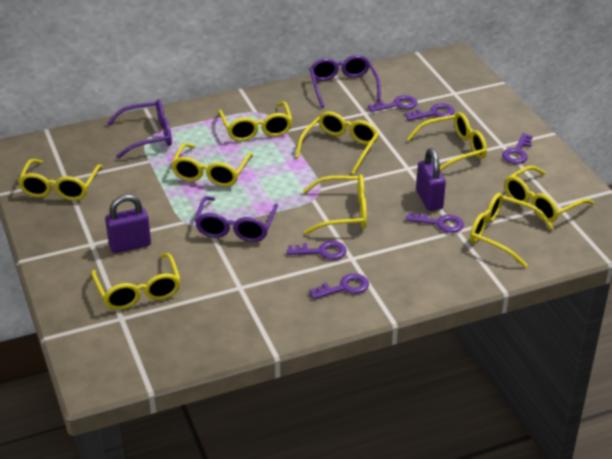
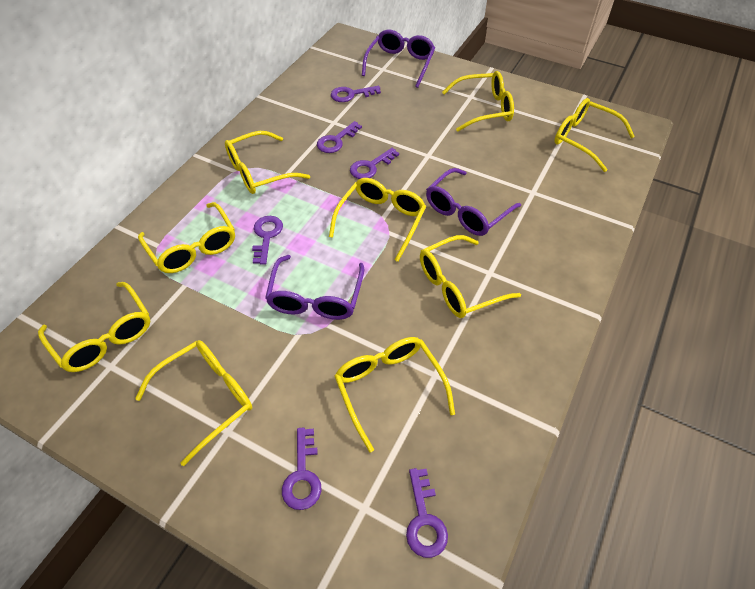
purple padlock: [105,195,151,253] [416,148,446,211] = 2 -> none = 0

